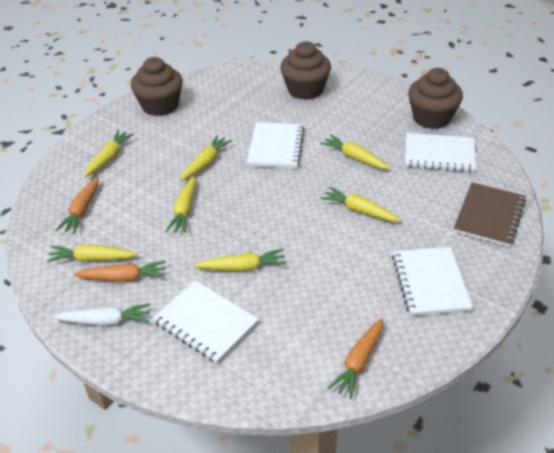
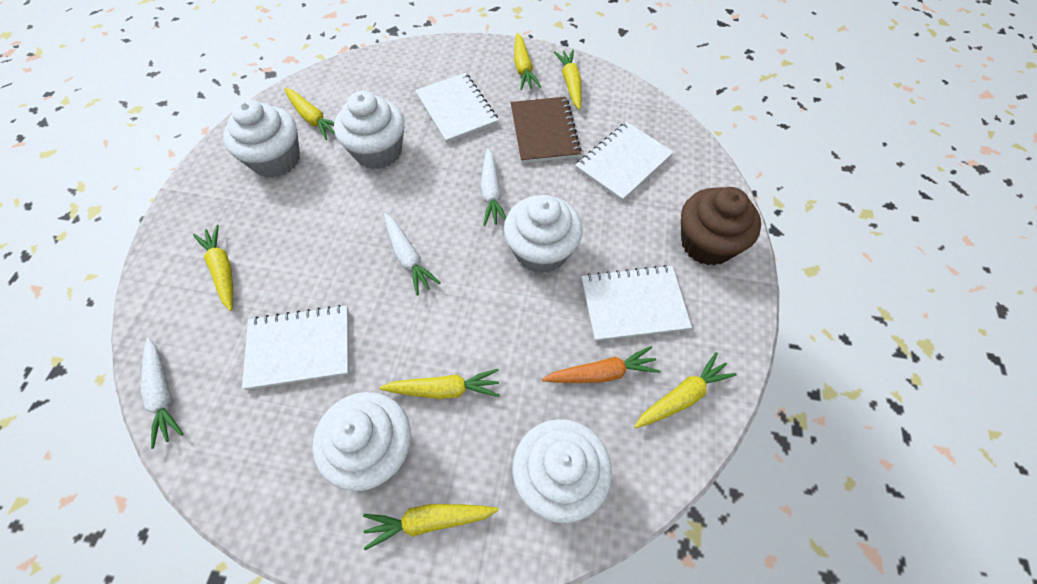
brown cupcake: [131,57,183,116] [280,41,331,100] [408,68,463,129] = 3 -> [681,187,761,266] = 1
orange carrot: [56,176,99,233] [73,261,166,282] [328,318,383,399] = 3 -> [542,346,660,383] = 1
white carrot: [52,304,151,326] = 1 -> [141,338,183,449] [384,213,440,295] [481,148,506,226] = 3
white cupcake: none = 0 -> [223,99,300,178] [313,392,411,491] [334,91,405,169] [504,195,583,274] [512,419,612,523] = 5

